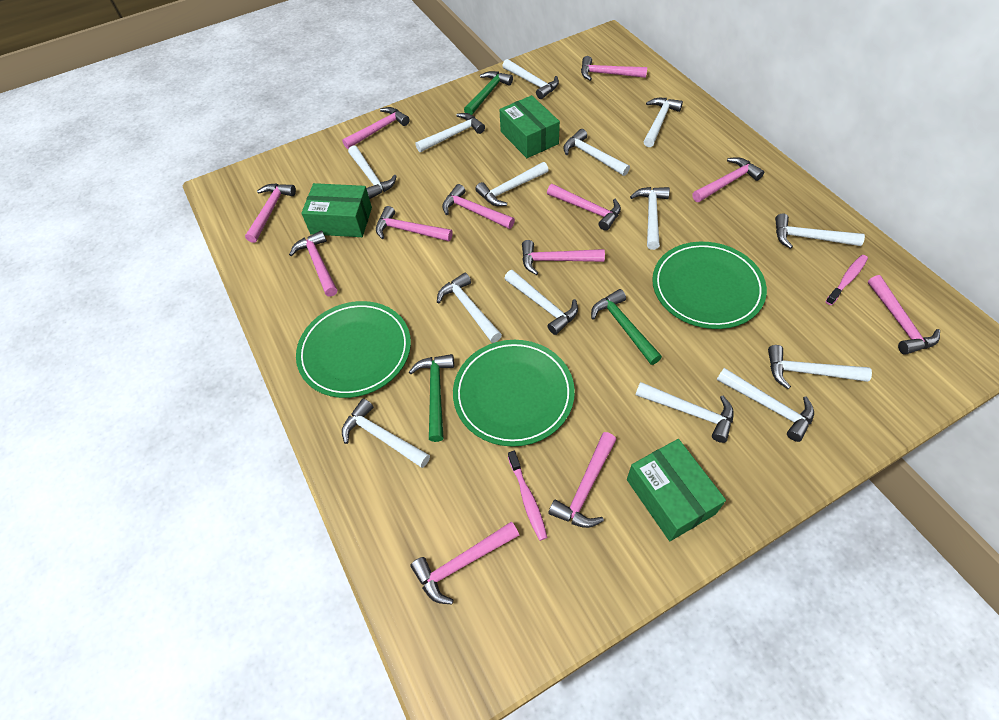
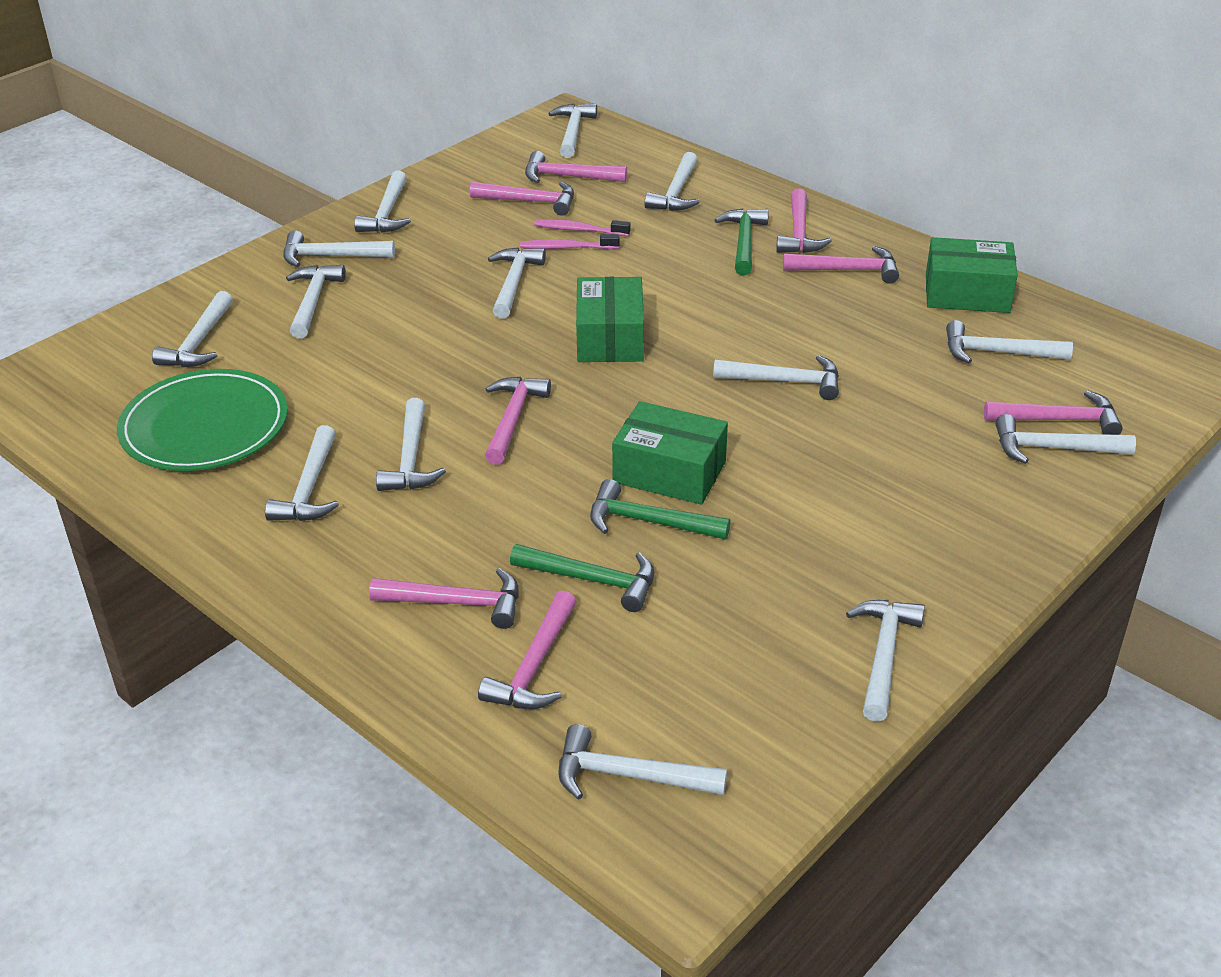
green plate: [296,301,411,398] [453,340,575,447] [652,242,767,329] = 3 -> [117,369,288,471] = 1
pink hammer: [245,183,296,243] [289,230,337,297] [342,107,410,149] [376,206,453,241] [410,522,519,604] [442,184,515,229] [522,240,605,275] [547,184,621,231] [548,432,616,528] [581,56,647,81] [692,157,764,202] [868,275,940,355] = 12 -> [369,568,519,629] [470,182,574,216] [478,590,576,709] [485,377,551,465] [525,151,627,183] [776,189,832,253] [783,246,899,284] [984,390,1123,435] = 8

